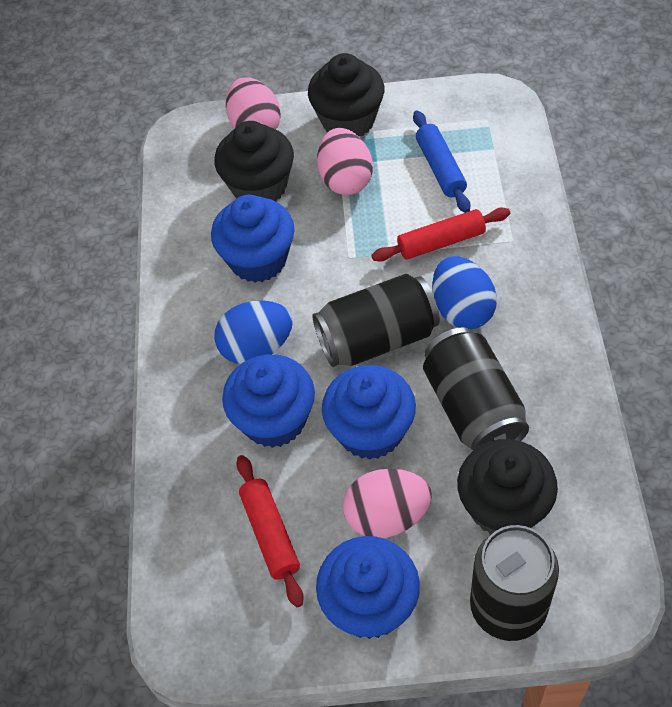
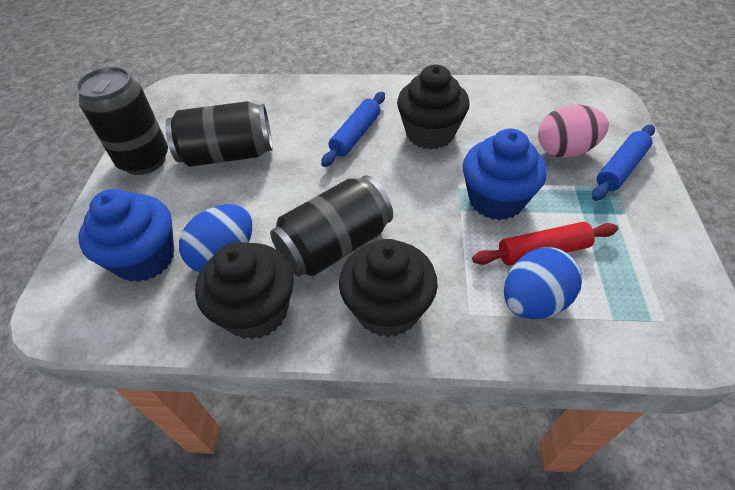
blue cupcake: [211,195,295,282] [222,354,315,448] [316,536,420,639] [322,365,416,460] = 4 -> [78,189,174,282] [463,129,547,220] = 2
blue rolling pin: [413,110,470,213] = 1 -> [321,92,385,167] [592,125,655,201] = 2
pink egg: [226,77,281,129] [317,128,373,195] [343,469,432,538] = 3 -> [538,105,609,158] = 1
red rolling pin: [236,455,304,607] [371,207,510,262] = 2 -> [472,222,618,266] = 1

